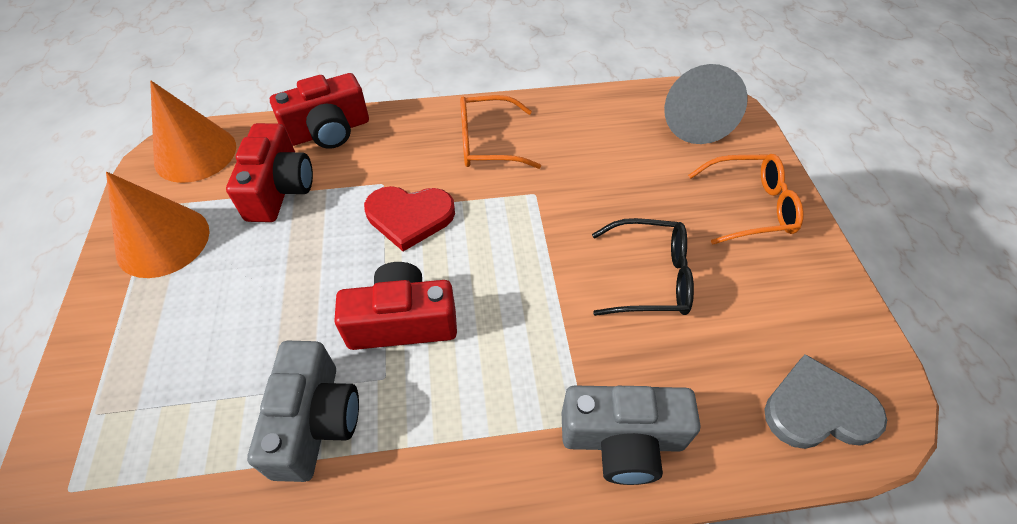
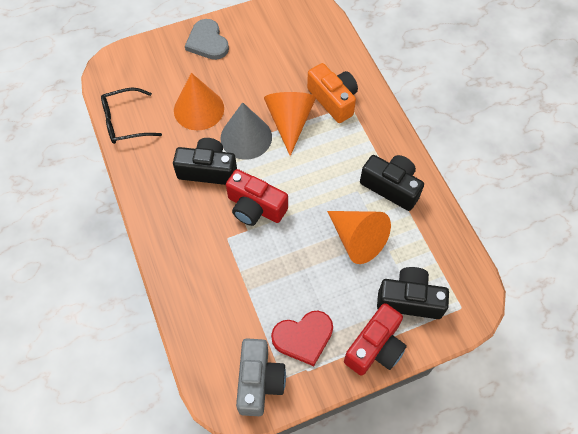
black camera: none = 0 -> [173,138,237,185] [360,155,424,211] [377,267,449,319] = 3
grey camera: [247,341,359,482] [562,385,700,485] = 2 -> [236,339,286,416] = 1
orange camera: none = 0 -> [307,63,358,123] = 1
orange cone: [106,172,210,278] [150,80,236,183] = 2 -> [174,73,224,130] [264,92,316,156] [327,211,391,264] = 3
orange glasses: [460,95,541,169] [688,154,803,245] = 2 -> none = 0
red camera: [226,123,313,222] [270,73,369,148] [334,262,457,350] = 3 -> [226,169,288,226] [344,303,407,376] = 2

